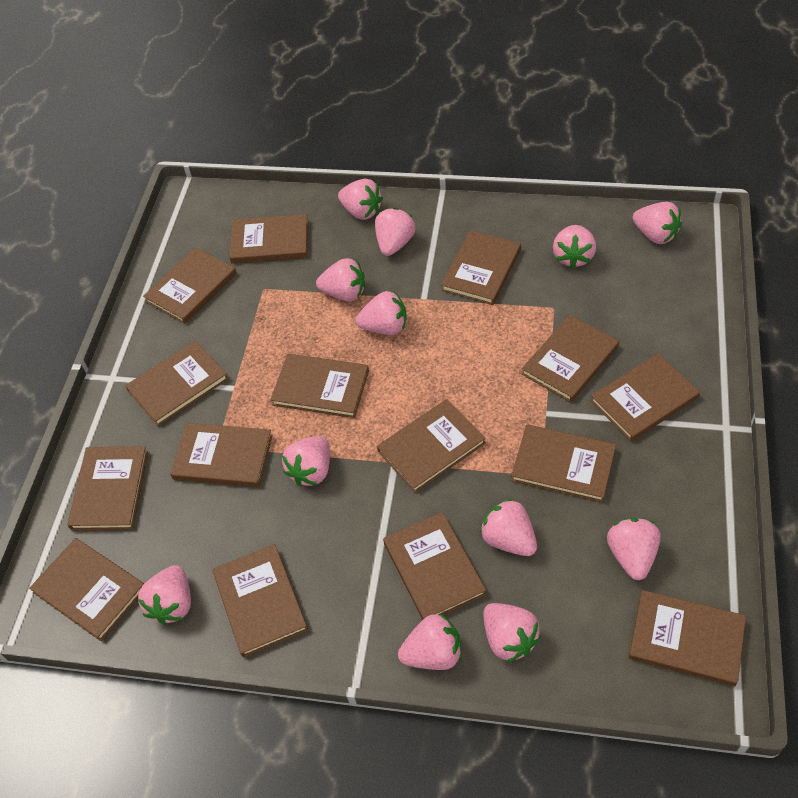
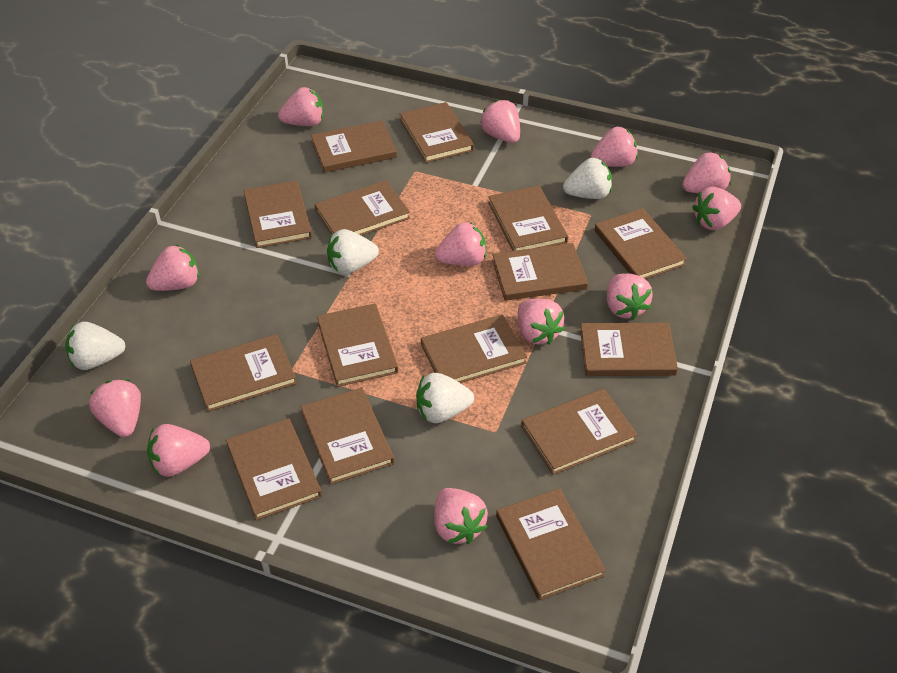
white strawberry: none = 0 -> [65,322,126,370] [327,229,379,274] [416,373,474,423] [563,158,612,199] = 4

